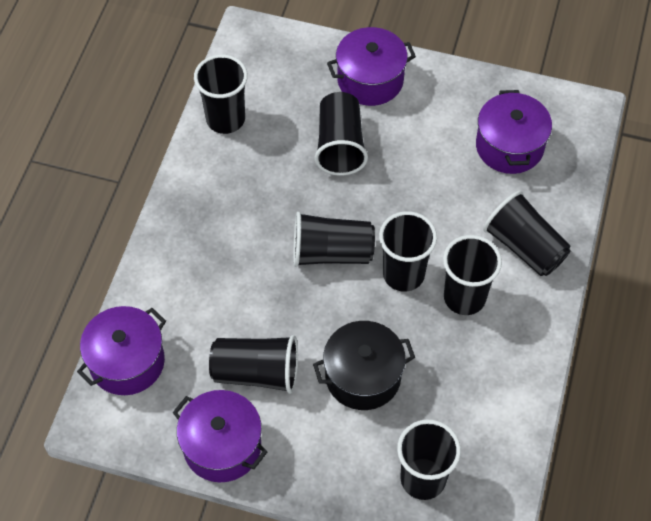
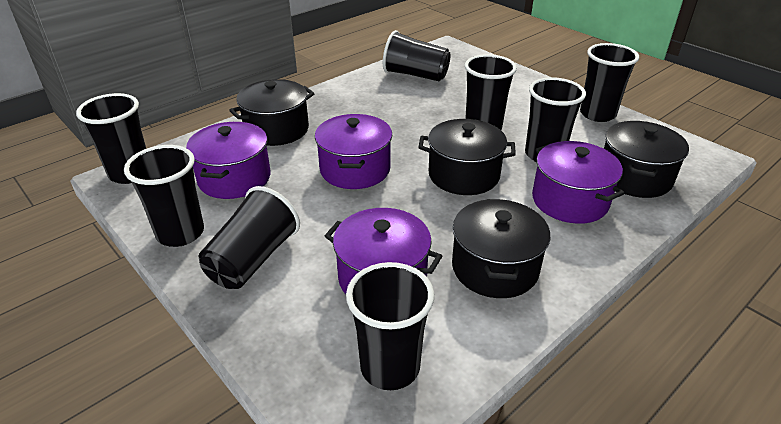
black pot: [313,321,415,410] = 1 -> [229,79,315,146] [418,119,516,195] [452,199,550,298] [604,121,689,198] = 4

